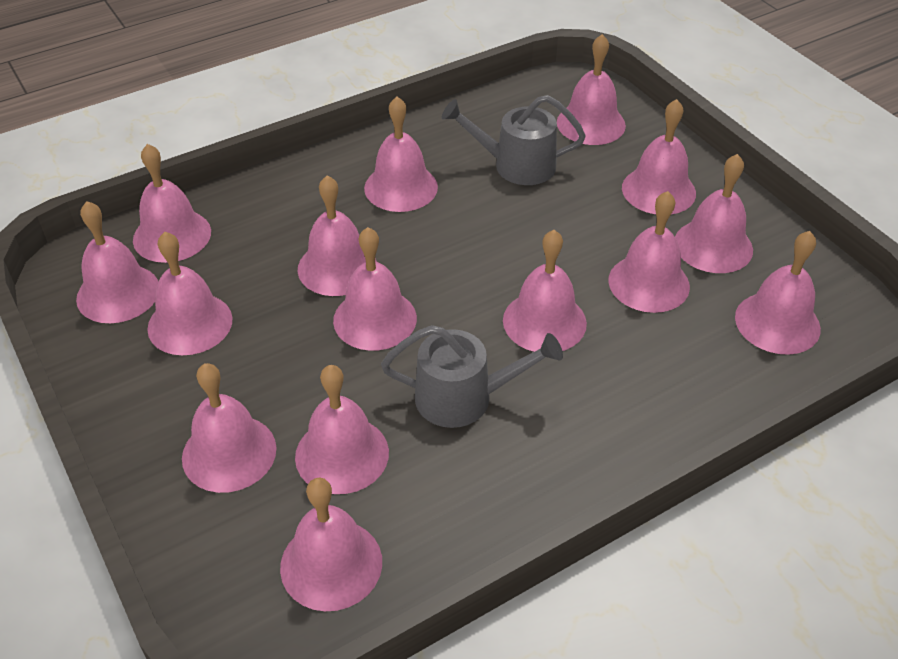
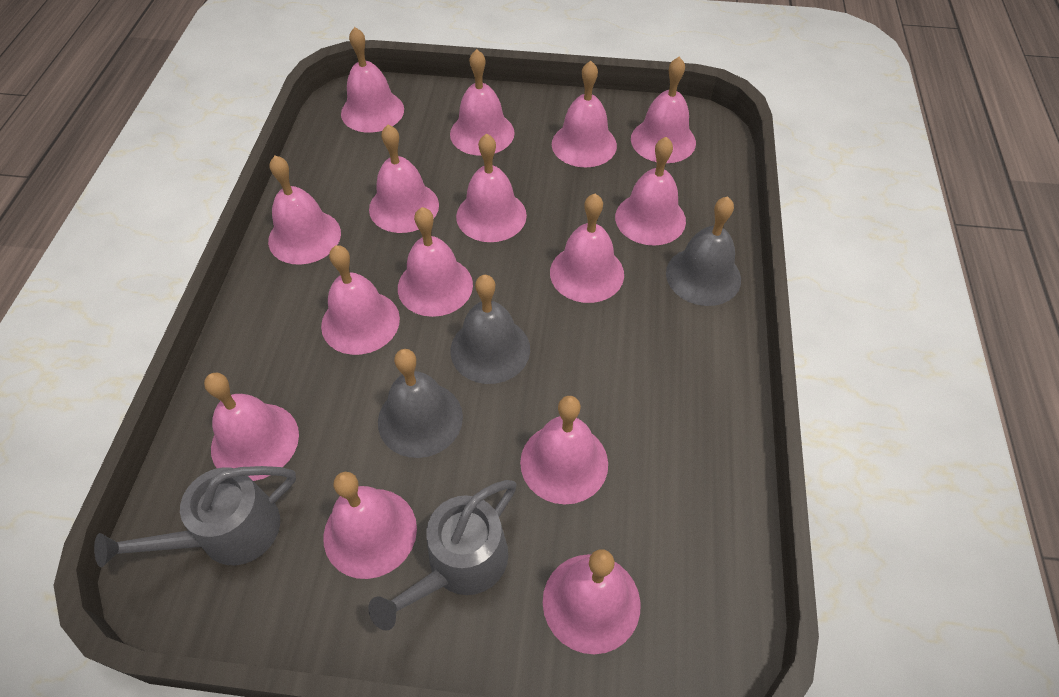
grey bell: none = 0 -> [378,349,463,458] [451,274,530,384] [666,196,741,306] = 3

